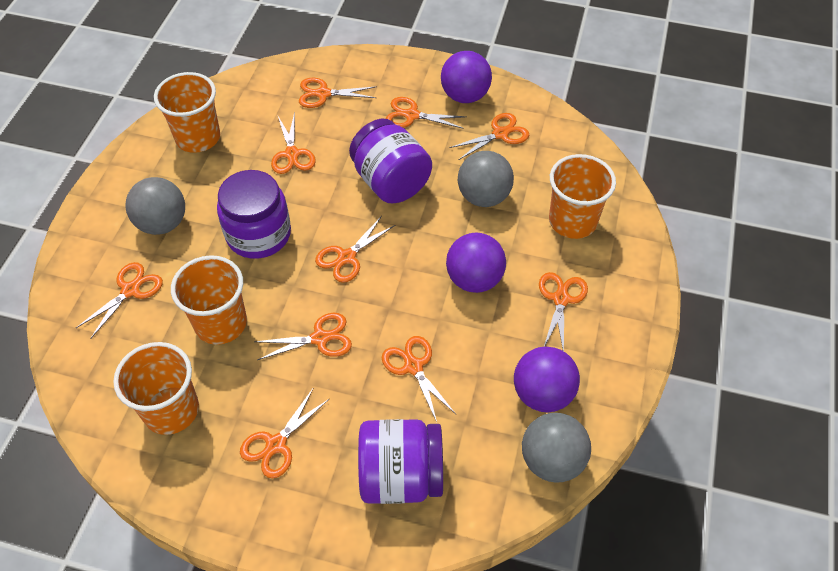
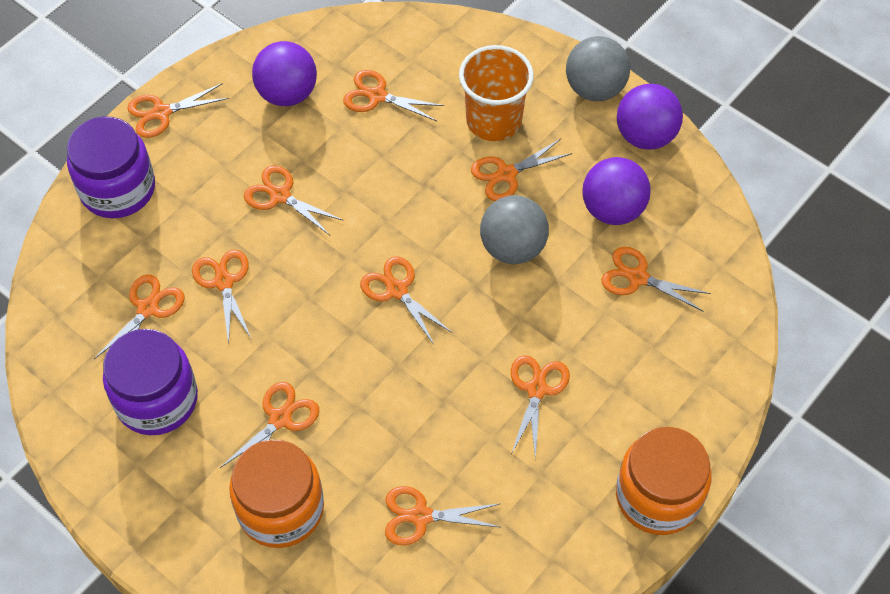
grey ball: [126,177,185,235] [458,151,514,207] [522,413,591,483] = 3 -> [480,195,549,264] [566,36,630,101] = 2
orange cup: [113,342,199,435] [154,72,220,153] [171,255,247,345] [549,154,616,239] = 4 -> [459,45,534,141] = 1
orange jar: none = 0 -> [229,439,324,548] [616,427,712,535] = 2
orange scissors: [76,262,163,339] [240,389,329,478] [254,313,352,360] [271,112,316,174] [299,78,377,108] [315,216,395,283] [382,336,456,422] [386,97,466,129] [449,113,529,160] [539,272,588,351] = 10 -> [94,275,185,359] [127,83,229,138] [192,250,252,345] [220,382,319,468] [244,165,344,235] [343,70,444,121] [360,256,453,345] [385,486,500,545] [471,139,572,201] [511,355,570,460] [601,247,711,312] = 11
purple jar: [217,170,291,259] [349,119,432,204] [358,419,443,504] = 3 -> [67,117,155,218] [103,329,198,435] = 2

